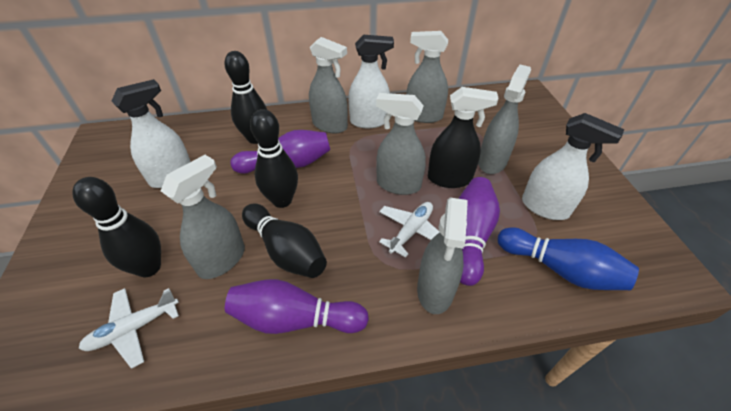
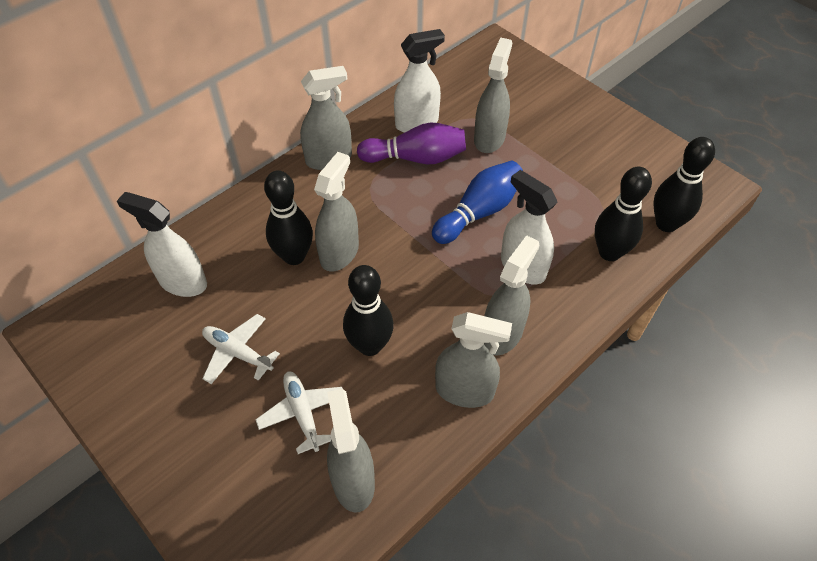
black spray bottle: [428,87,499,188] = 1 -> none = 0
purple bowling pin: [225,279,369,334] [230,130,330,174] [458,177,500,286] = 3 -> [357,123,466,164] = 1

